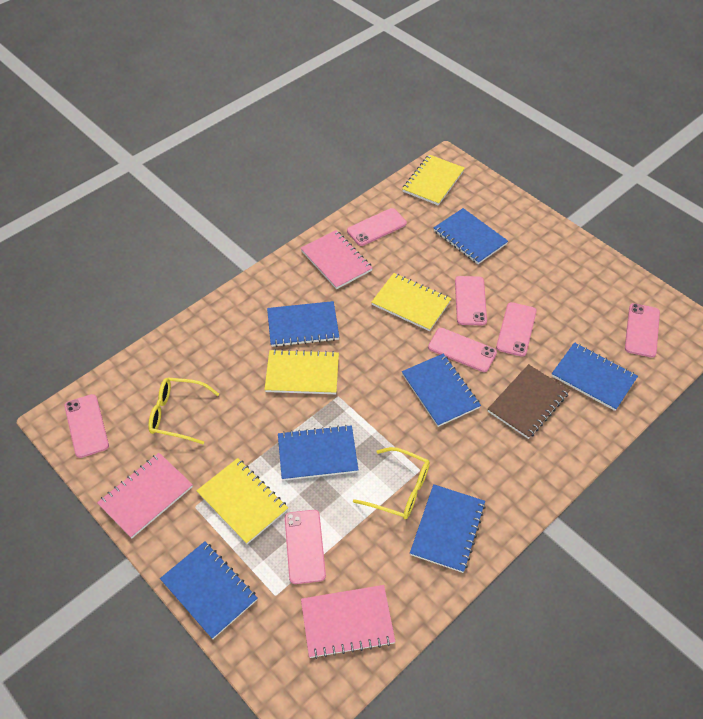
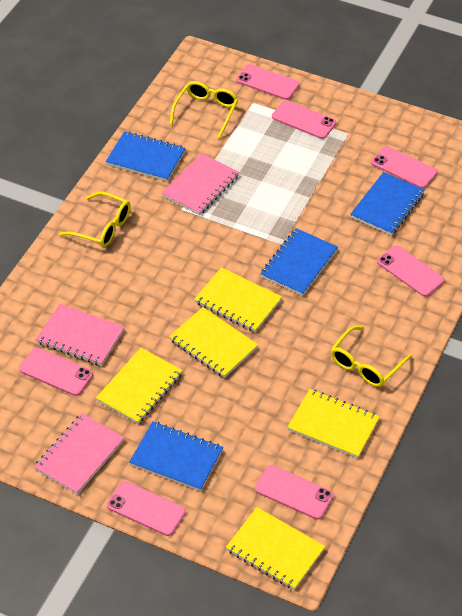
blue notebook: [160,541,257,639] [267,301,339,347] [278,425,358,481] [402,354,481,427] [410,484,486,573] [434,208,508,264] [551,342,638,411] = 7 -> [106,131,185,182] [129,421,223,491] [260,228,338,296] [350,172,425,235] = 4
brown notebook: [488,364,570,439] = 1 -> none = 0
yellow glasses: [148,377,219,444] [353,447,430,519] = 2 -> [59,192,131,247] [170,81,238,138] [331,326,412,387] = 3
yellow notebook: [196,458,288,544] [264,349,339,394] [371,273,451,331] [402,154,465,205] = 4 -> [96,348,183,424] [169,307,258,378] [194,267,282,332] [226,507,325,590] [287,389,380,458] = 5

